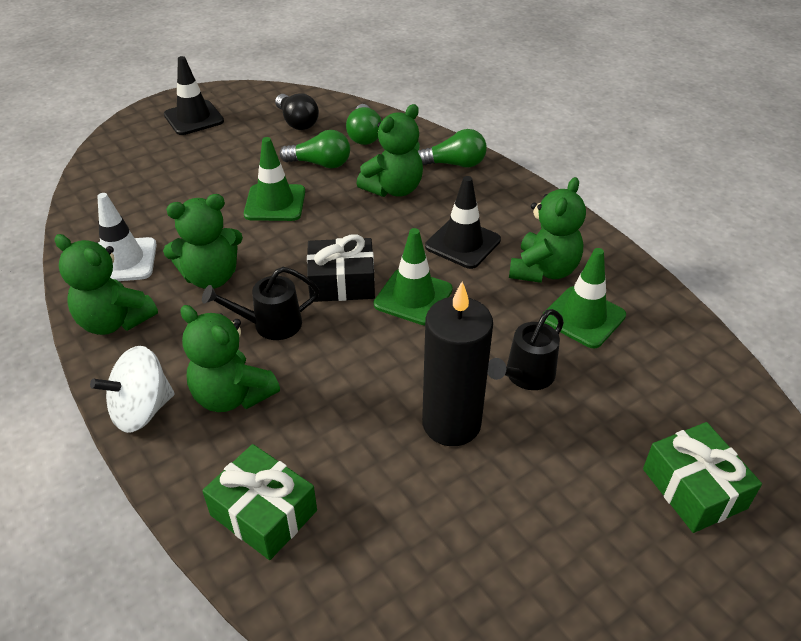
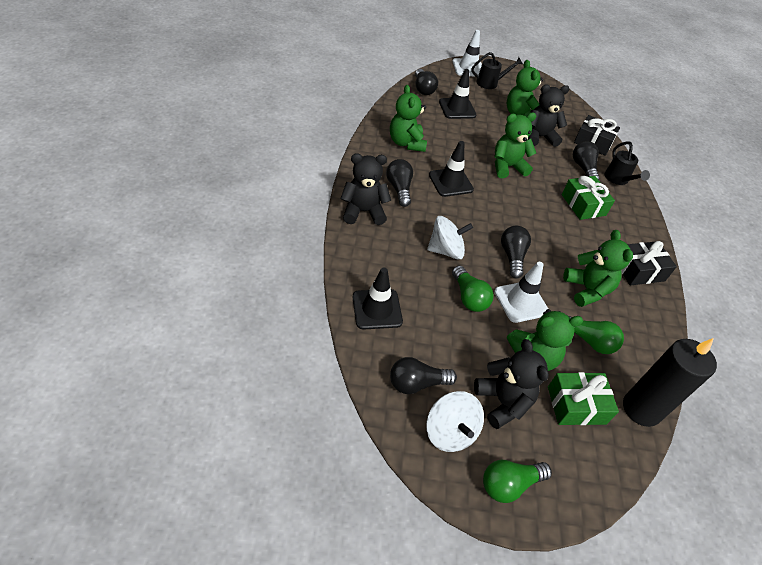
black gift: [307,234,375,302] = 1 -> [574,115,620,156] [621,241,677,286] = 2
black light bulb: [275,93,319,130] = 1 -> [386,159,413,207] [390,357,457,394] [415,69,438,95] [501,226,531,279] [573,141,599,180] = 5
black teddy bear: none = 0 -> [340,153,391,225] [474,339,549,429] [528,84,569,147] = 3
black traffic cone: [164,56,224,135] [425,176,501,269] = 2 -> [352,268,403,329] [429,141,474,197] [439,69,476,119] = 3
green traffic cone: [244,137,305,221] [374,228,453,325] [544,248,626,348] = 3 -> none = 0
white spinning top: [90,346,175,433] = 1 -> [427,216,473,260] [427,391,484,452] = 2
white traffic cone: [97,193,157,281] = 1 -> [452,30,482,77] [494,262,548,323] = 2

